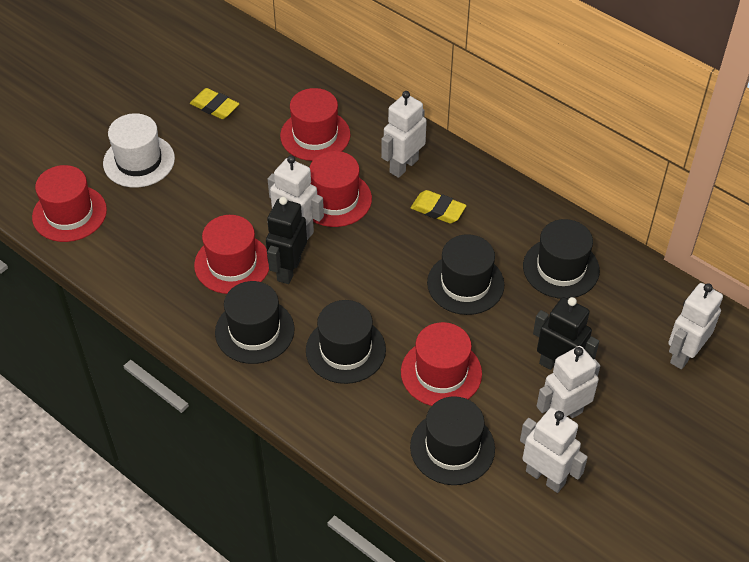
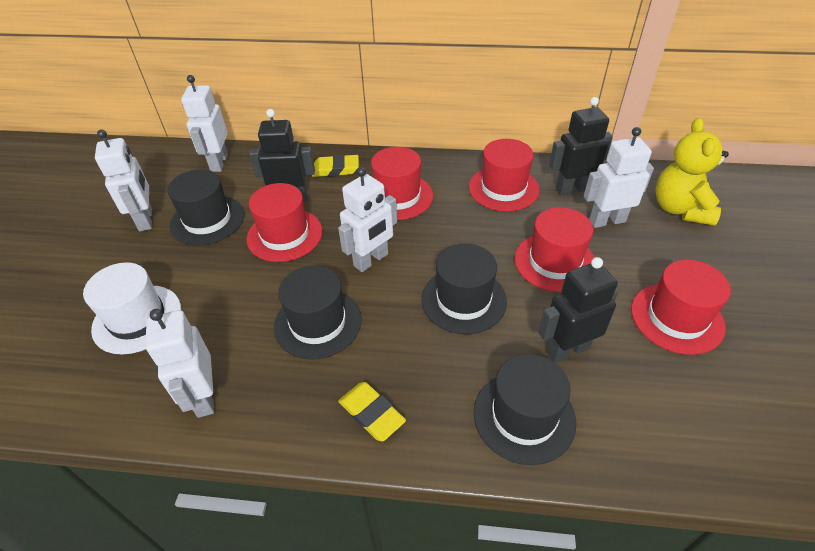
black hat: [215,281,295,364] [306,300,386,384] [410,396,495,485] [427,234,504,315] [523,219,600,299] = 5 -> [167,169,244,245] [274,266,362,360] [421,244,507,334] [474,354,576,465] = 4
black robot: [266,197,307,284] [533,297,599,370] = 2 -> [249,109,315,203] [538,257,618,363] [549,97,613,196] = 3
yellow teddy bear: none = 0 -> [655,118,729,225] = 1

